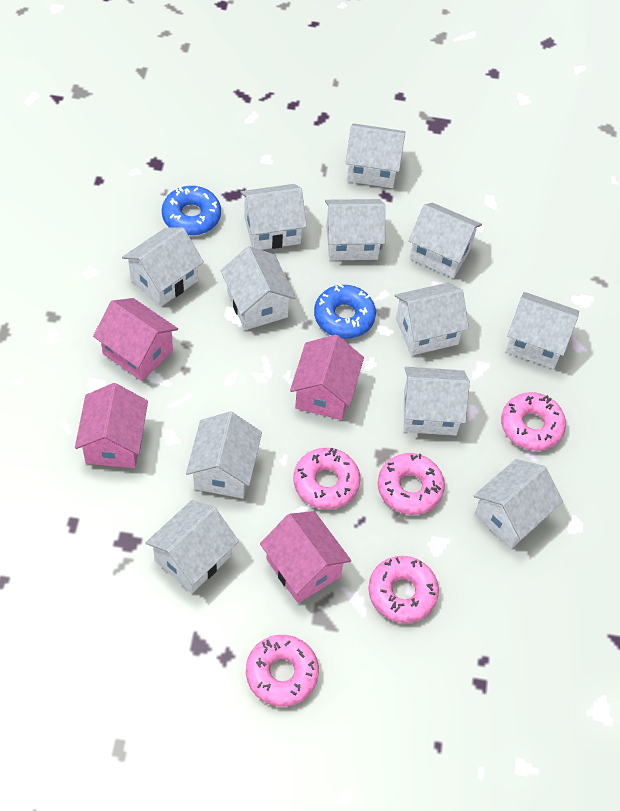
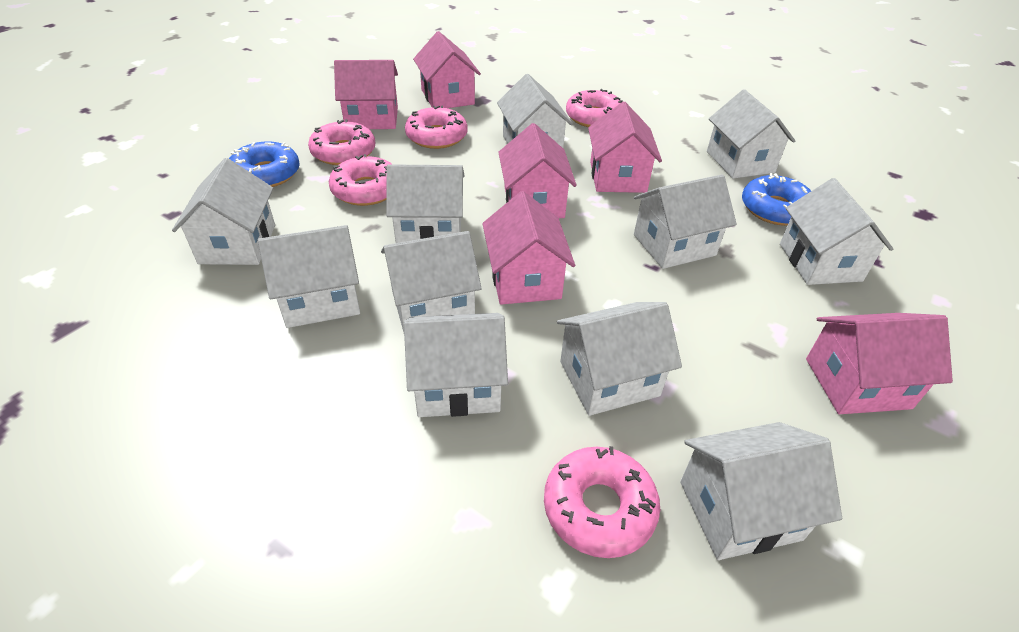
pink house: [75,383,148,468] [93,298,178,381] [260,511,351,603] [290,335,364,420] = 4 -> [334,60,398,129] [413,31,481,108] [482,191,575,305] [498,123,577,218] [588,102,662,193] [806,313,953,414] = 6
white house: [122,227,204,307] [145,500,239,594] [186,411,262,499] [221,246,296,330] [240,184,307,250] [325,199,385,261] [346,123,405,188] [395,283,469,356] [404,367,470,435] [409,203,482,278] [474,459,563,549] [506,292,579,369] = 12 -> [172,158,275,265] [258,225,360,328] [381,231,482,332] [386,164,464,243] [404,313,508,417] [497,74,573,148] [557,302,682,416] [634,175,737,269] [680,422,842,560] [707,89,795,179] [780,178,893,285] = 11

